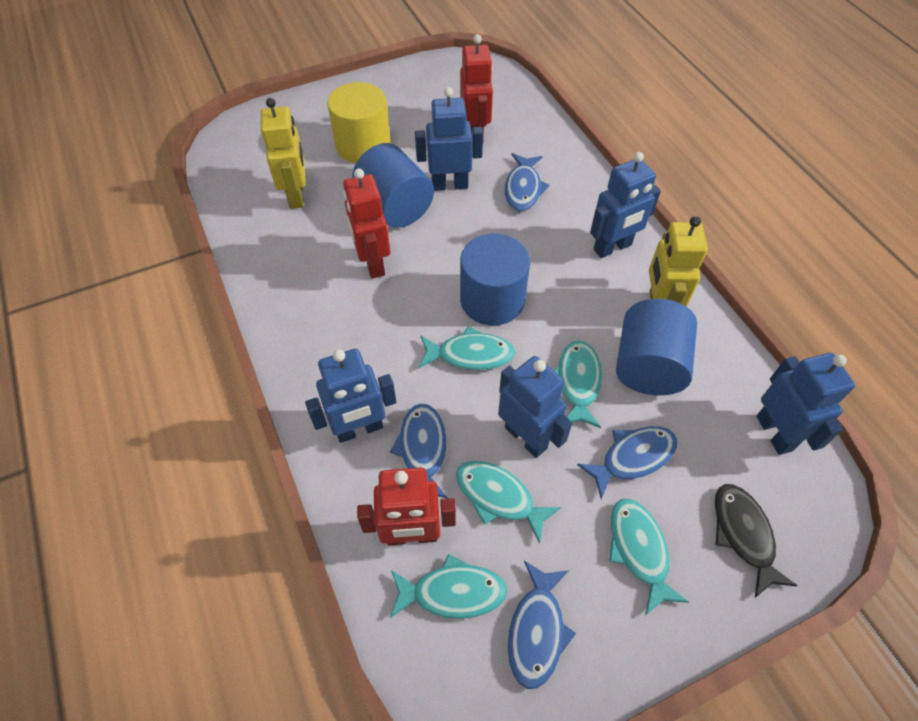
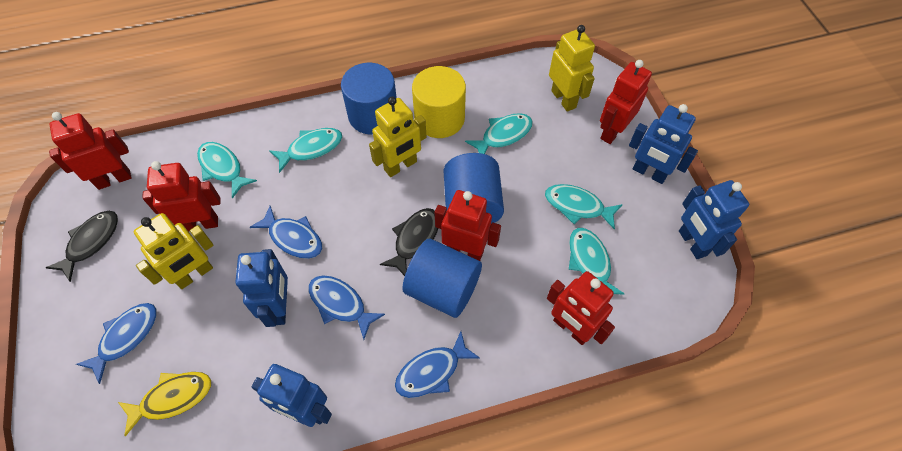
black fish: [715,484,798,598] = 1 -> [46,211,118,282] [380,208,438,276] = 2
blue robot: [305,349,397,443] [415,87,483,191] [498,356,572,458] [590,152,661,258] [756,353,855,455] = 5 -> [236,249,288,327] [252,364,332,427] [629,104,698,184] [679,180,749,259] = 4
red robot: [343,169,390,279] [357,467,456,546] [460,34,493,138] = 3 -> [49,112,132,190] [142,161,220,232] [435,190,501,261] [547,271,615,345] [600,60,652,144] = 5
yellow fish: none = 0 -> [118,372,211,436] = 1
yellow robot: [261,98,306,209] [649,216,708,306] = 2 -> [134,213,214,289] [369,97,427,177] [549,25,595,112] = 3

